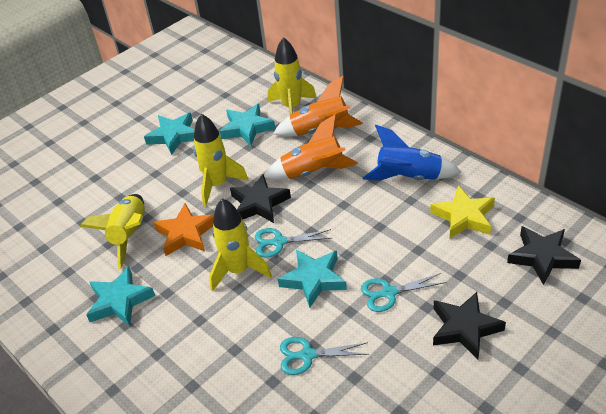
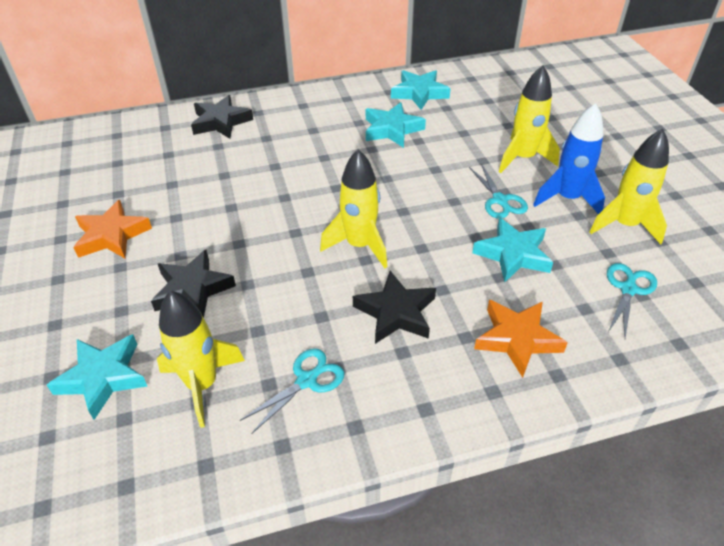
orange rocket: [264,114,358,180] [273,76,363,137] = 2 -> none = 0
orange star: [153,203,214,256] = 1 -> [73,200,152,258] [474,300,568,378] = 2
yellow star: [430,186,495,238] = 1 -> none = 0

